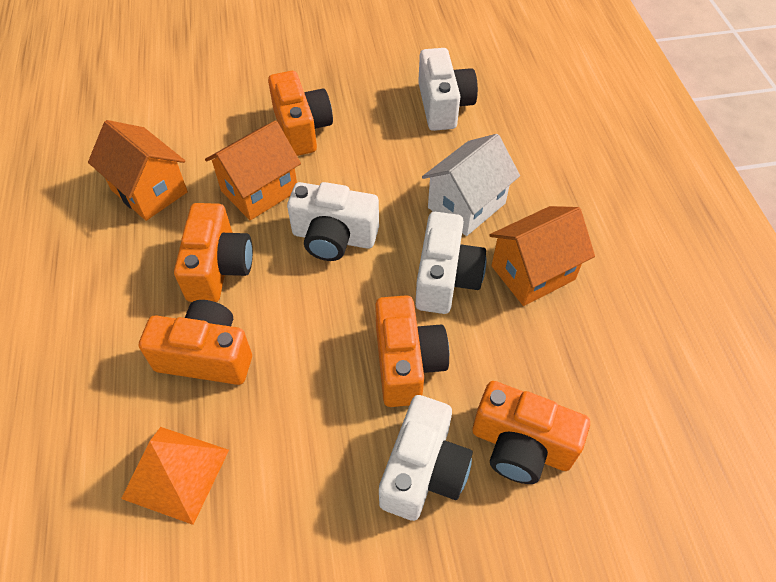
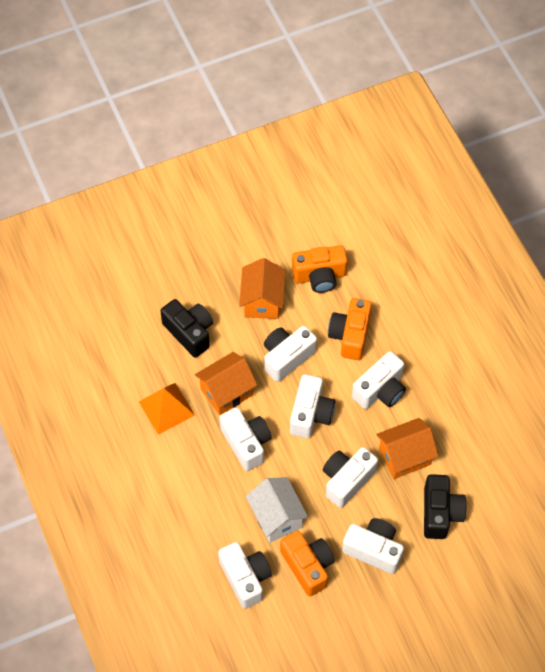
black camera: none = 0 -> [160,299,213,358] [424,474,467,539] = 2
orange camera: [139,300,252,385] [174,203,253,302] [268,71,333,156] [375,295,449,407] [472,381,590,484] = 5 -> [280,530,335,597] [292,245,347,293] [328,298,371,360] = 3
white camera: [287,182,379,261] [379,395,473,521] [415,212,486,314] [418,48,478,131] = 4 -> [218,542,272,609] [220,407,272,471] [264,326,317,382] [290,374,335,438] [323,447,378,508] [342,518,404,574] [352,351,406,409] = 7

